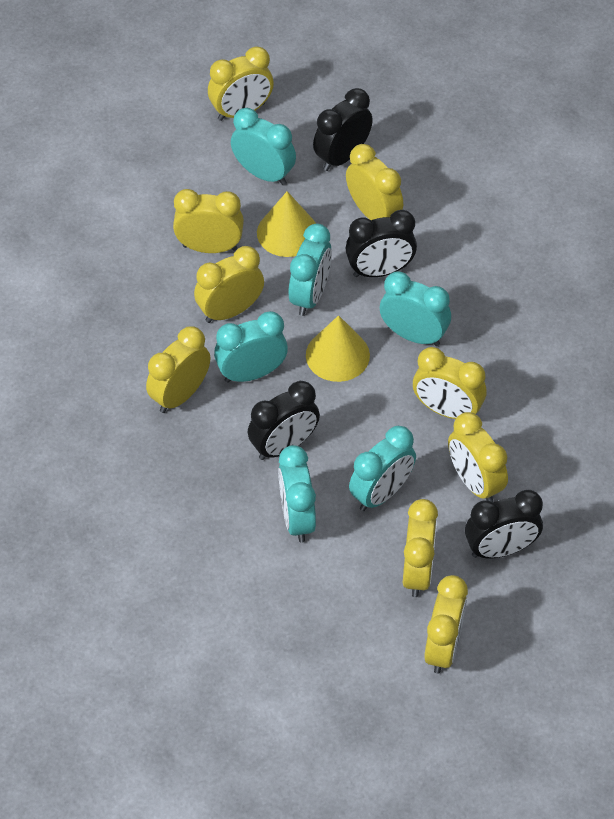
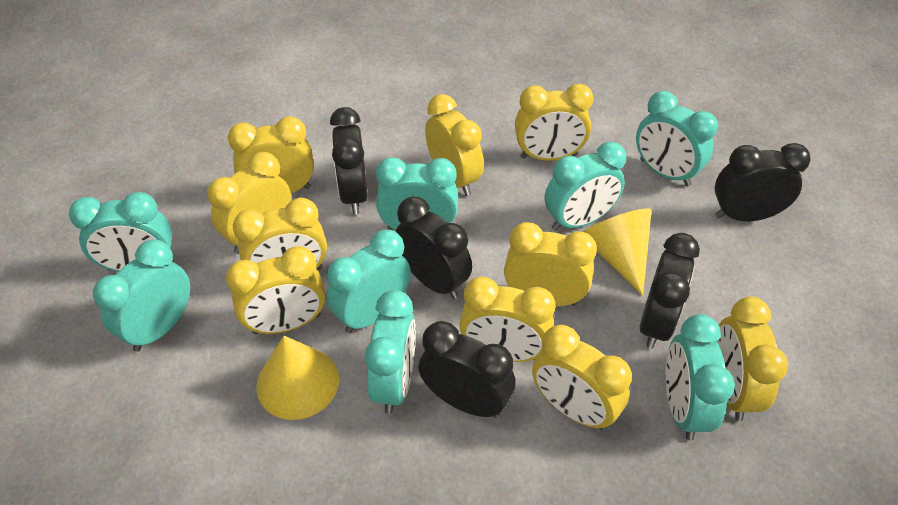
black clock: [248,381,320,460] [313,88,373,171] [345,210,417,277] [465,490,543,559] = 4 -> [330,107,368,214] [395,197,472,299] [418,321,515,418] [640,233,700,349] [715,143,811,221] = 5
turquoise clock: [214,311,288,383] [231,108,296,185] [278,445,316,543] [288,223,332,316] [349,426,416,511] [380,271,451,346] = 6 -> [69,192,173,272] [93,239,190,352] [327,230,411,333] [365,290,416,414] [376,157,458,230] [545,142,626,231] [636,91,718,186] [666,314,735,440] = 8
yellow clock: [146,326,210,413] [173,189,244,253] [194,246,264,323] [208,46,274,121] [346,144,403,220] [403,499,438,597] [413,347,486,419] [424,575,468,674] [448,412,508,502] = 9 -> [207,152,291,254] [226,246,326,334] [228,116,314,193] [233,198,327,270] [425,94,484,196] [459,277,555,362] [504,222,597,306] [515,84,593,161] [532,325,632,430] [717,296,788,421] = 10

